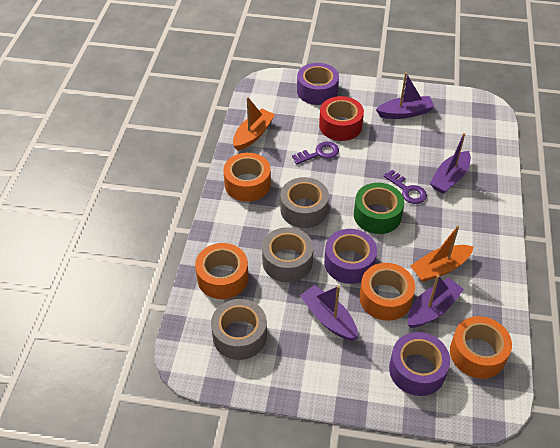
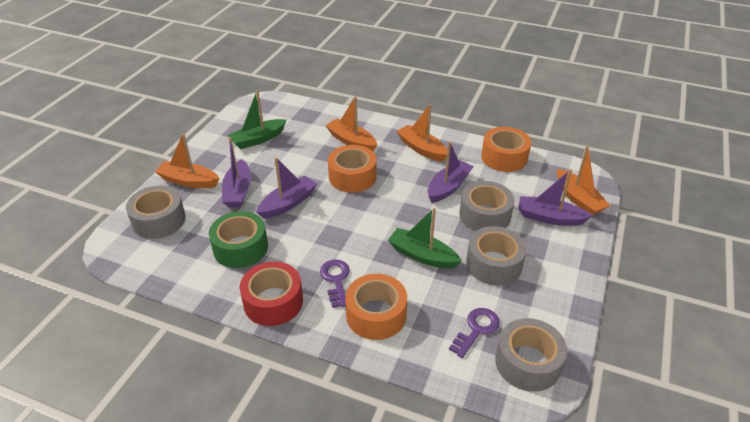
green boat: none = 0 -> [227,90,286,149] [388,208,462,269] = 2
grey tape: [211,299,267,360] [262,227,313,282] [280,177,329,228] = 3 -> [126,186,186,239] [459,181,515,231] [466,226,526,285] [495,318,567,392] = 4
orange boat: [233,97,275,151] [410,225,474,282] = 2 -> [155,133,220,188] [325,96,377,151] [396,104,447,162] [557,145,611,215] = 4
orange tape: [195,243,248,299] [223,153,271,202] [359,263,415,321] [450,316,512,379] = 4 -> [328,145,377,193] [345,274,407,340] [481,127,531,172] = 3
purple tape: [297,63,339,105] [324,229,377,284] [389,332,450,396] = 3 -> none = 0

